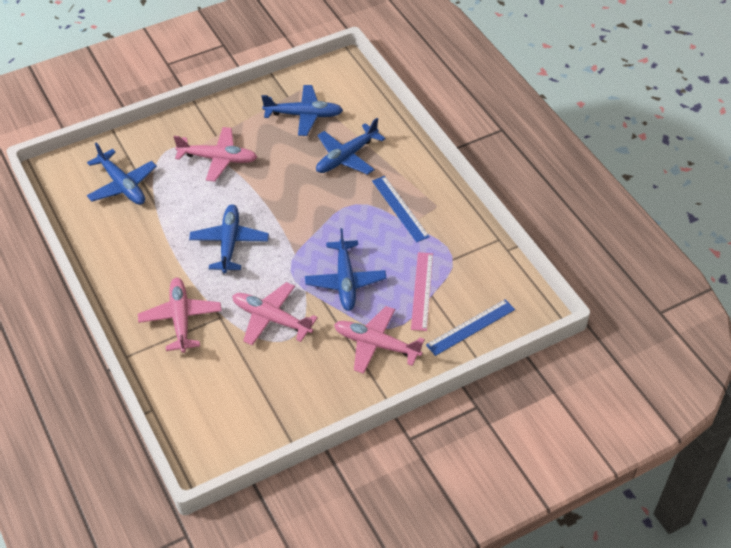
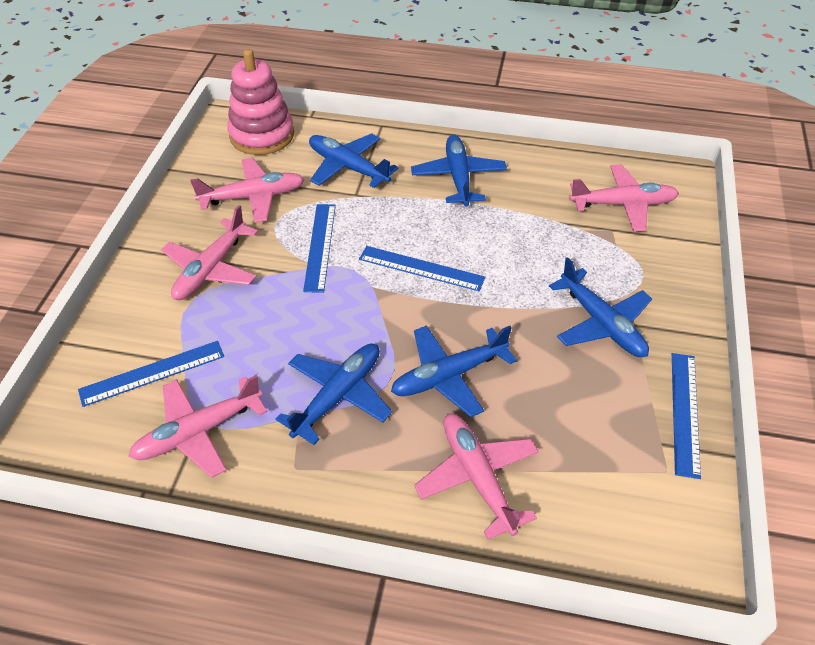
blue ruler: [372,176,430,242] [426,299,515,356] = 2 -> [78,341,224,407] [303,204,336,293] [359,246,485,291] [672,353,701,479] = 4
pink plane: [138,278,222,353] [174,127,257,182] [232,282,318,345] [334,306,425,374] = 4 -> [128,375,267,478] [161,205,258,300] [190,158,304,223] [414,414,539,540] [569,165,679,231] = 5
pink ruler: [411,252,433,331] = 1 -> none = 0
pink stacking toy: none = 0 -> [227,49,294,155] = 1

